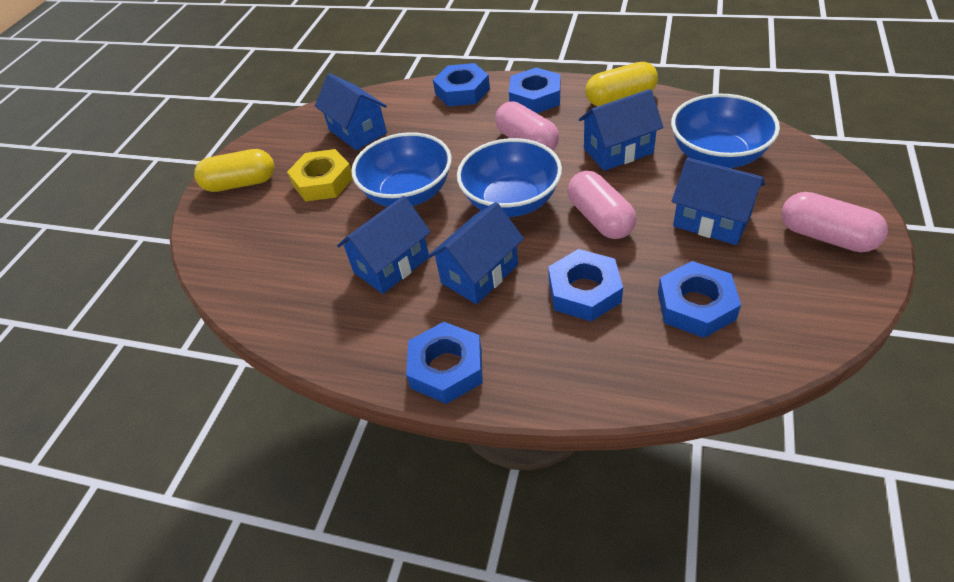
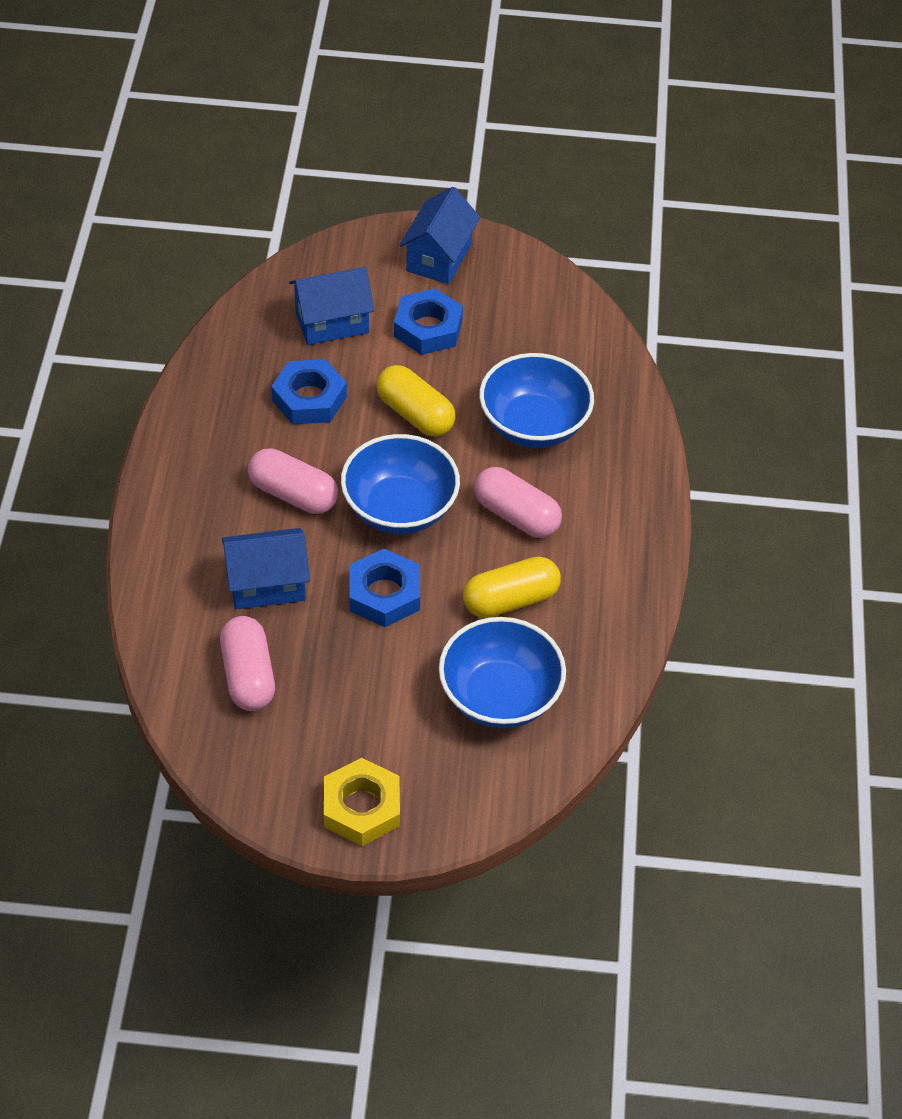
blue house: [315,73,387,150] [337,196,431,294] [428,202,524,304] [579,89,663,171] [671,158,765,245] = 5 -> [222,528,310,609] [289,267,374,345] [399,187,480,284] = 3
blue nut: [406,322,483,404] [433,63,490,106] [509,68,560,113] [548,249,623,322] [658,261,741,338] = 5 -> [271,359,347,424] [349,549,420,627] [394,288,463,355] = 3

